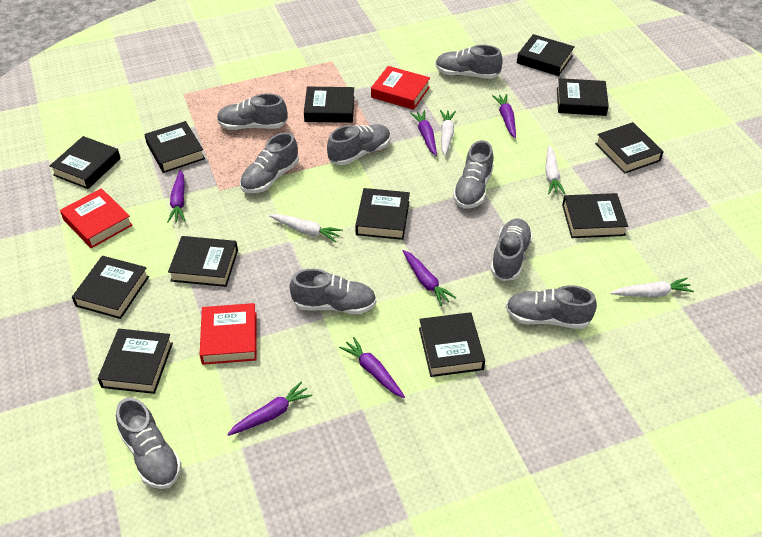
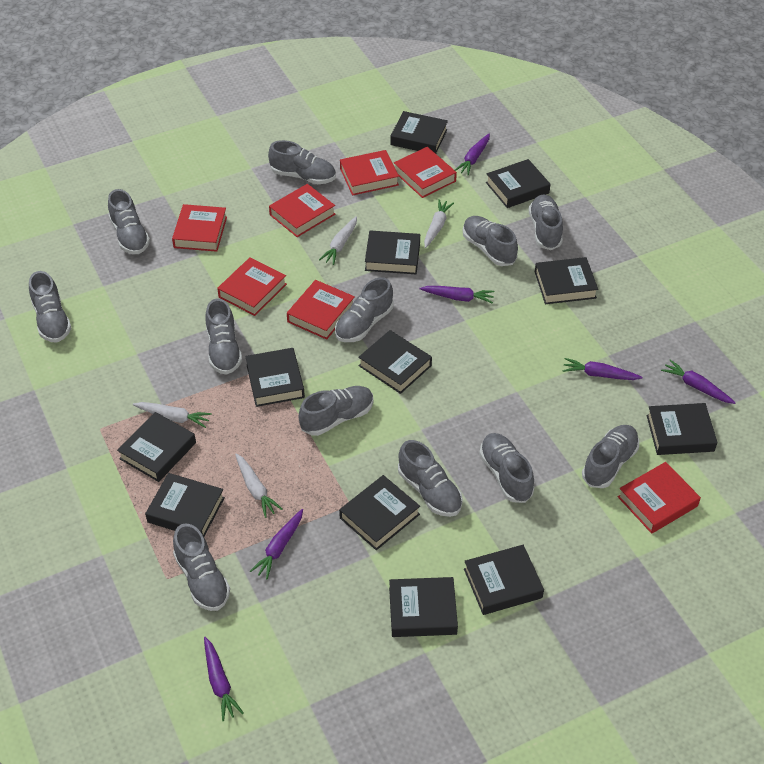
grey shoe: [116,397,182,489] [217,93,287,130] [240,132,299,193] [290,269,376,314] [327,124,391,165] [435,45,503,79] [453,140,494,208] [491,218,533,281] [506,285,597,329] = 9 -> [29,271,71,342] [108,189,150,254] [173,523,230,611] [206,299,242,375] [268,140,336,184] [298,386,374,436] [335,277,394,342] [398,440,463,517] [463,216,518,266] [479,433,534,503] [529,194,563,250] [582,425,639,488] = 12
red book: [60,188,132,248] [200,303,257,365] [371,66,430,110] = 3 -> [172,204,227,252] [217,257,287,316] [269,184,335,237] [287,280,355,340] [340,150,399,196] [394,147,457,198] [618,462,701,534] = 7

